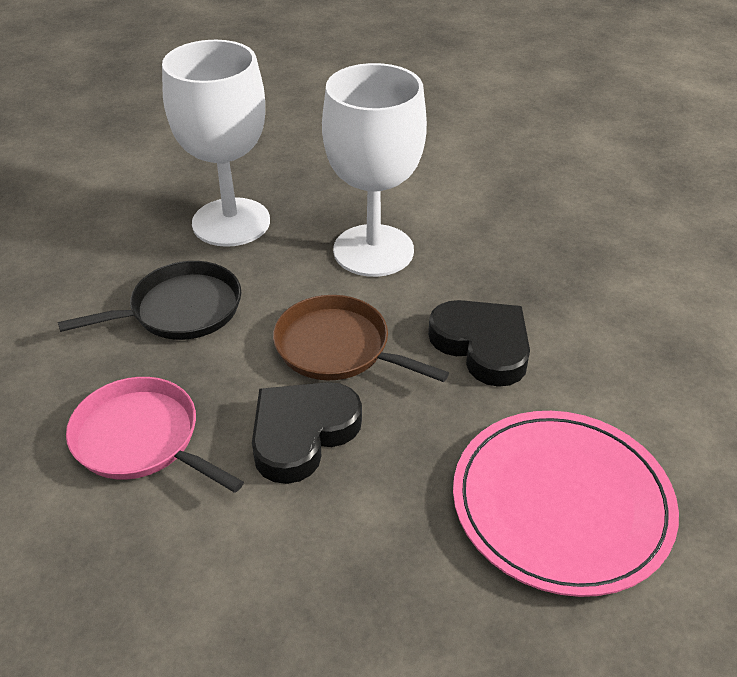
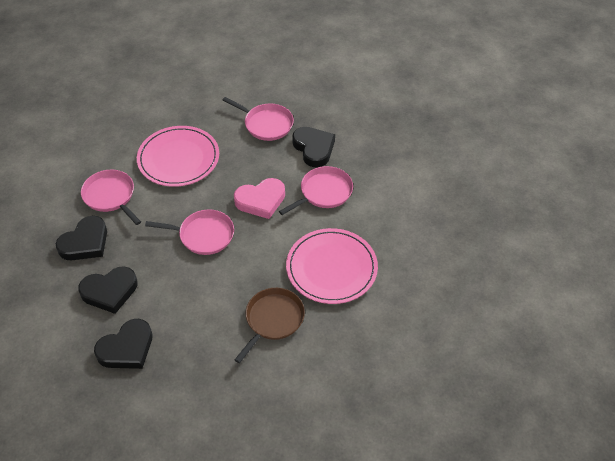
black heart: [252,382,362,484] [428,300,530,387] = 2 -> [56,216,107,260] [78,266,138,314] [94,319,152,369] [292,127,335,168] = 4
black pan: [58,261,241,340] = 1 -> none = 0
pink heart: none = 0 -> [234,178,285,219] = 1
pink pan: [66,377,244,493] = 1 -> [81,169,141,225] [145,210,234,255] [222,97,294,141] [279,166,353,215] = 4
pink plate: [453,411,679,597] = 1 -> [137,126,219,187] [286,228,378,304] = 2
white goblet: [162,40,270,247] [322,63,427,277] = 2 -> none = 0

